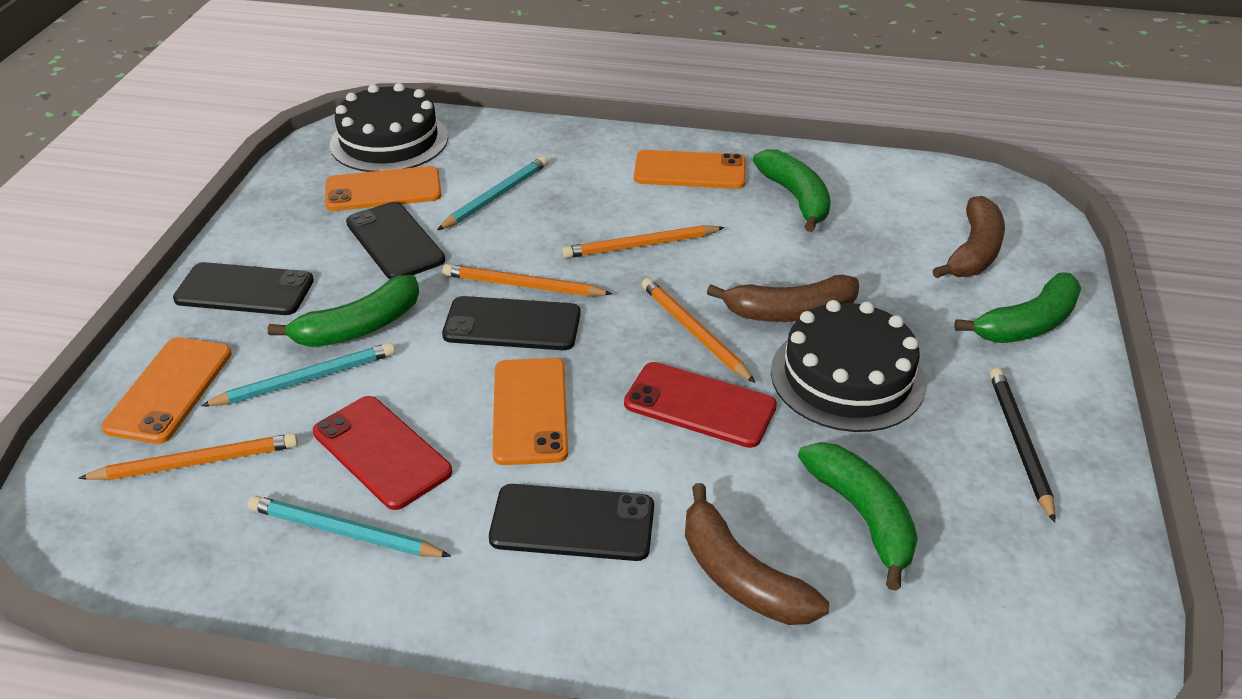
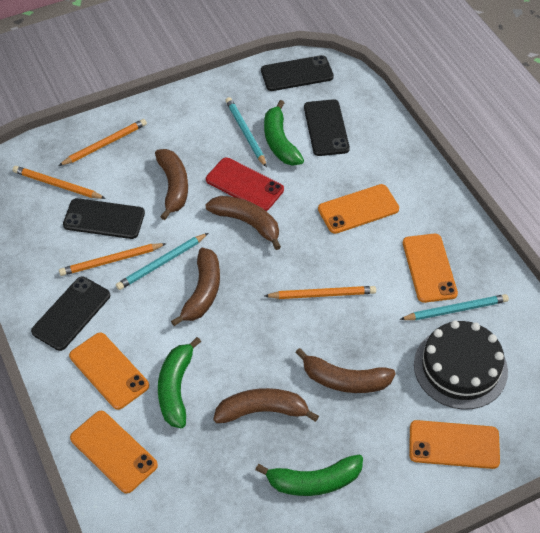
black cake: [330,83,448,172] [771,300,926,432] = 2 -> [414,320,508,410] = 1
black pencil: [990,368,1055,523] = 1 -> none = 0
brown banana: [685,483,829,625] [707,274,859,322] [932,196,1005,278] = 3 -> [155,149,188,220] [171,248,220,326] [205,196,281,250] [214,388,319,423] [295,348,396,393] = 5
green banana: [268,275,419,347] [753,149,831,232] [798,442,918,591] [954,272,1081,343] = 4 -> [158,337,201,428] [255,455,363,496] [264,100,304,166] = 3
orange phone: [101,337,232,444] [325,166,441,211] [493,358,568,465] [634,150,746,189] = 4 -> [69,332,149,410] [70,411,158,493] [318,184,399,234] [403,234,458,303] [409,420,500,469] = 5
red phone: [313,396,452,510] [624,362,777,448] = 2 -> [206,158,284,211] = 1

